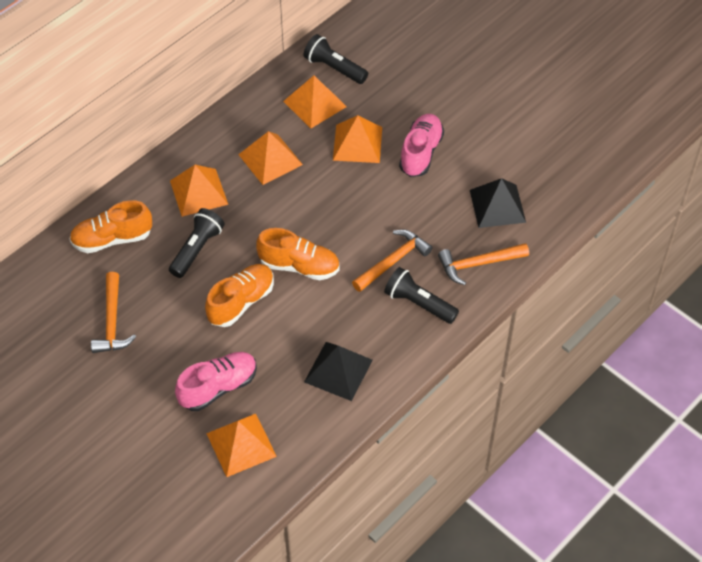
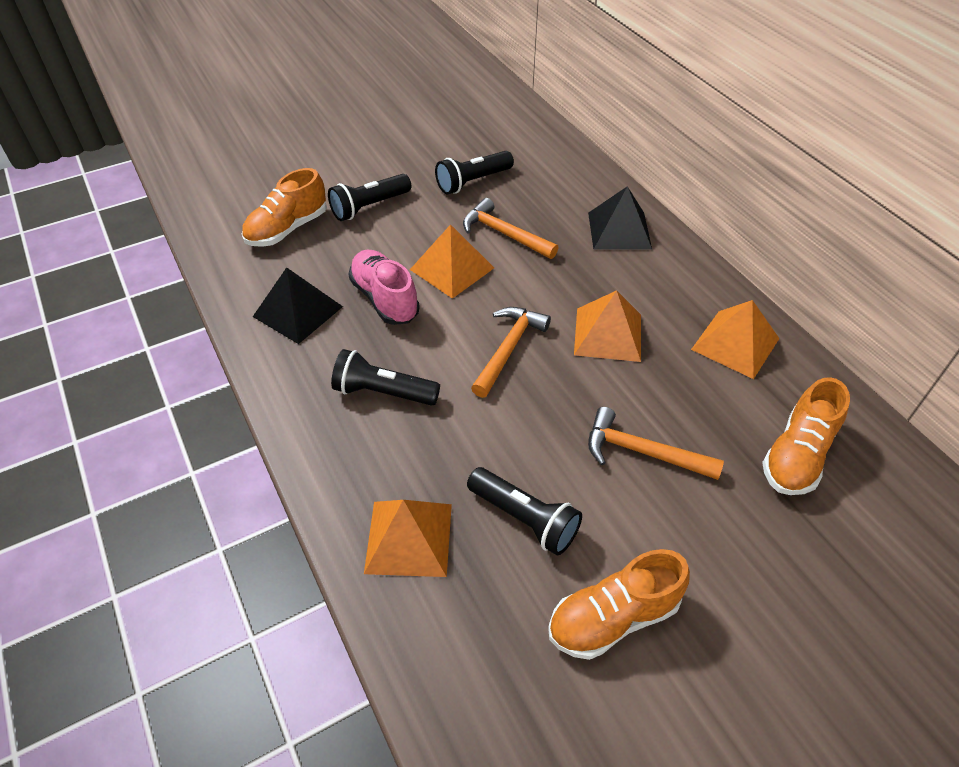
black flashlight: [169,208,225,278] [303,34,368,84] [384,267,459,324] = 3 -> [328,174,411,221] [331,349,440,406] [435,151,514,194] [467,467,582,555] = 4
orange pyramid: [170,165,228,217] [206,414,277,477] [238,131,303,185] [283,76,347,128] [333,115,382,163] = 5 -> [364,500,452,577] [410,224,494,299] [574,290,641,362] [691,300,780,379] = 4
pink shoe: [175,352,257,411] [399,114,444,177] = 2 -> [348,250,420,325] = 1

